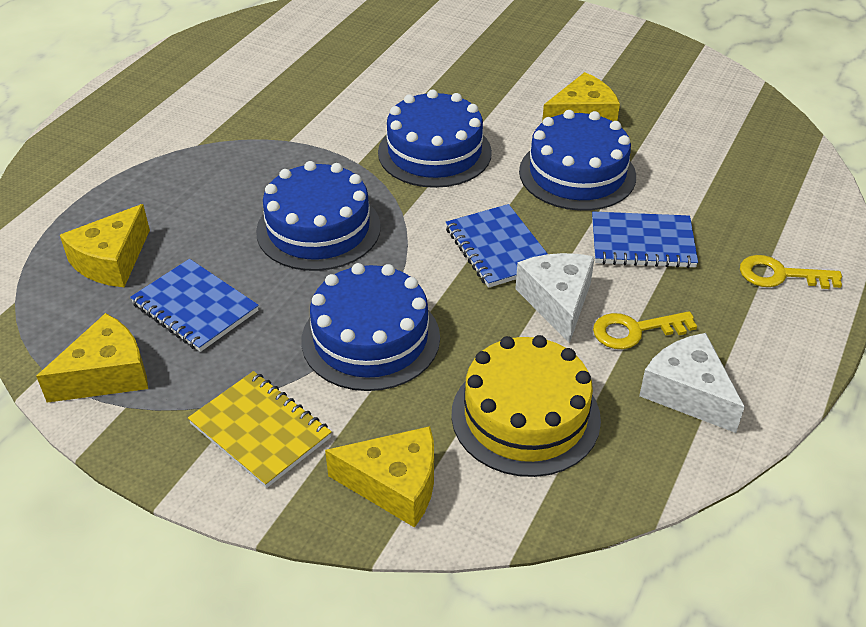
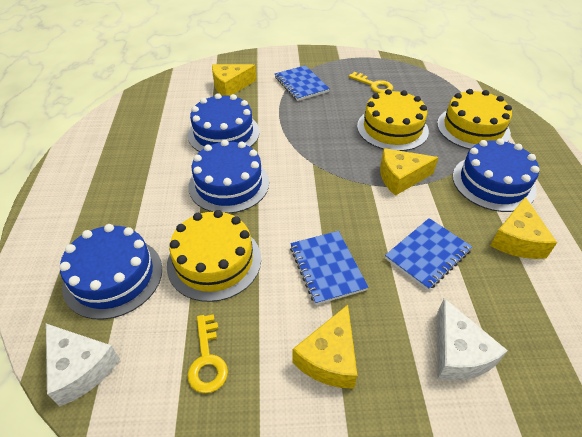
yellow cake: [451,335,601,477] = 1 -> [167,210,261,302] [357,89,429,151] [437,89,512,149] = 3
yellow notebook: [188,371,332,488] = 1 -> none = 0

